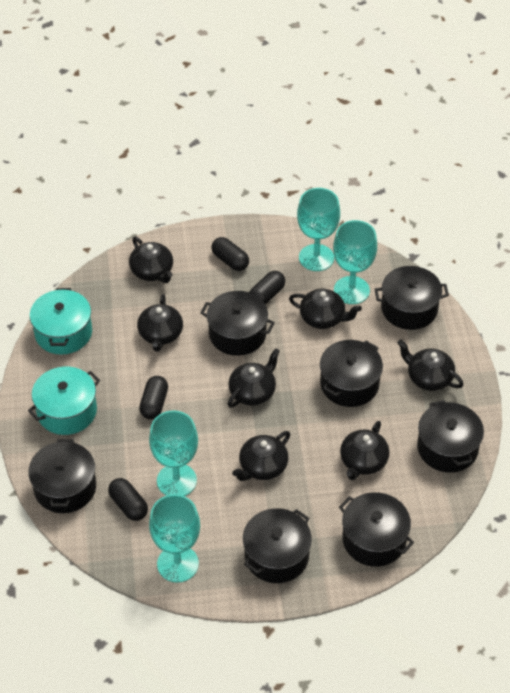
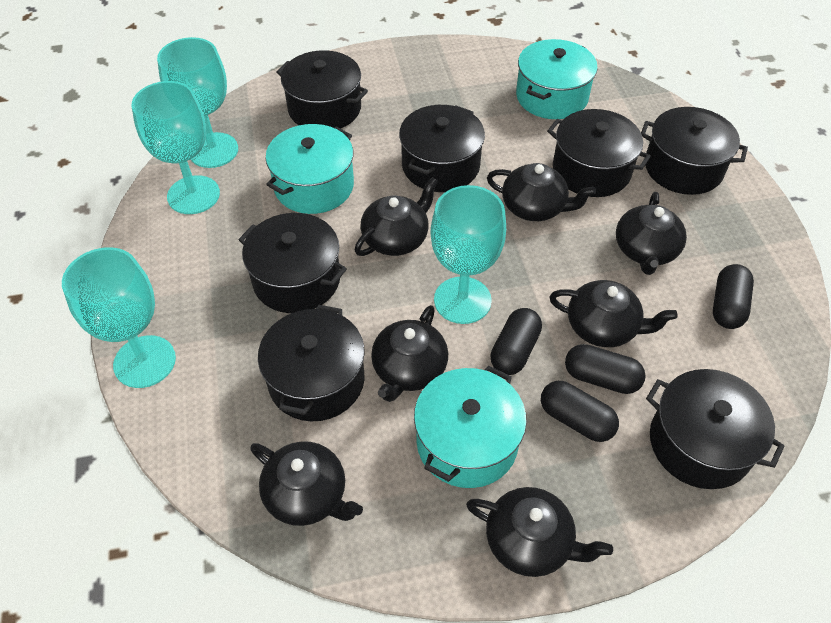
turquoise pot: [28,367,100,435] [30,288,92,355] = 2 -> [266,124,354,214] [414,366,527,488] [516,39,598,119] = 3

